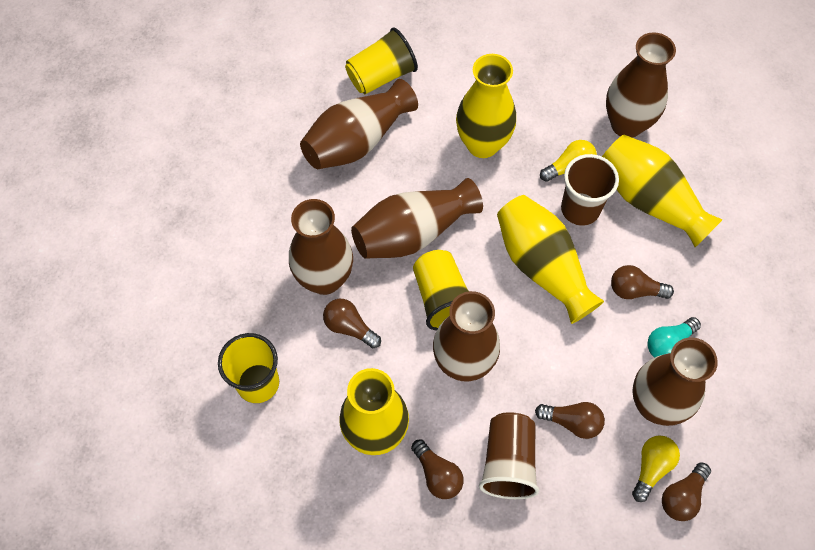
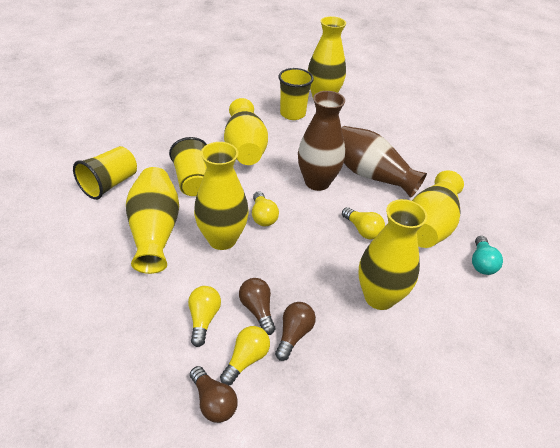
brown cup: [479,412,539,499] [561,154,619,226] = 2 -> none = 0
brown light bulb: [323,299,381,348] [411,439,464,499] [535,402,605,439] [611,265,674,299] [662,462,711,521] = 5 -> [190,366,238,423] [239,278,275,335] [275,302,316,361] = 3
brown vase: [289,199,353,295] [300,79,418,169] [351,178,483,259] [433,291,500,381] [606,32,676,138] [632,337,718,426] = 6 -> [298,91,345,191] [341,126,427,198] = 2
yellow light bulb: [540,140,597,182] [632,435,680,502] = 2 -> [188,286,221,347] [220,326,270,385] [252,191,279,226] [342,207,385,240] = 4
yellow vase: [339,368,409,455] [456,54,516,158] [497,195,604,324] [602,134,723,247] = 4 -> [126,167,179,274] [194,142,249,250] [224,98,268,165] [308,16,346,100] [358,199,428,310] [412,170,464,248] = 6

